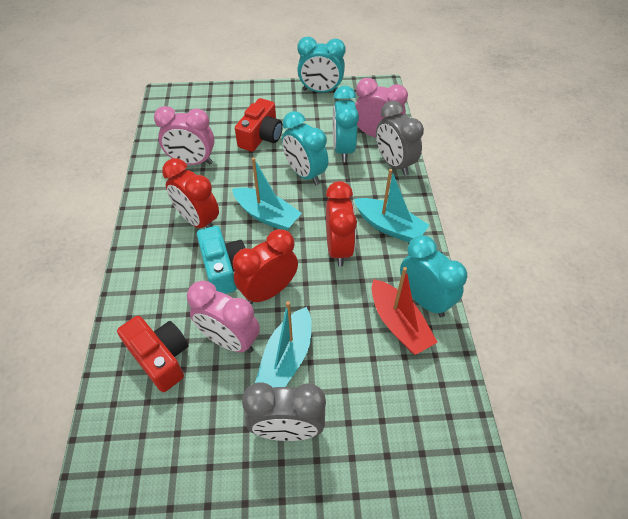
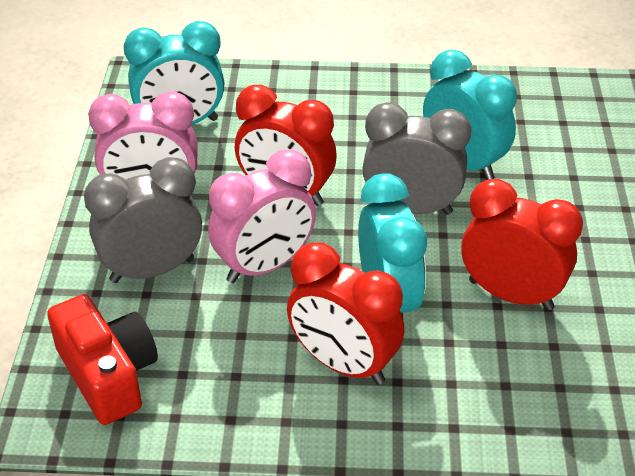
pink clock: [154,106,215,165] [187,281,260,353] [355,78,408,138] = 3 -> [88,91,197,179] [208,149,316,283] = 2
red boat: [372,267,438,355] = 1 -> none = 0
red camera: [117,316,188,392] [235,98,283,152] = 2 -> [47,294,158,425] = 1
turquoise boat: [232,157,302,231] [255,301,312,388] [354,169,429,243] = 3 -> none = 0
turquoise camera: [197,226,246,294] = 1 -> none = 0
turquoise clock: [282,111,328,185] [297,37,346,93] [333,86,359,162] [400,235,467,317] = 4 -> [124,21,224,125] [358,173,427,318] [423,49,517,180] = 3

